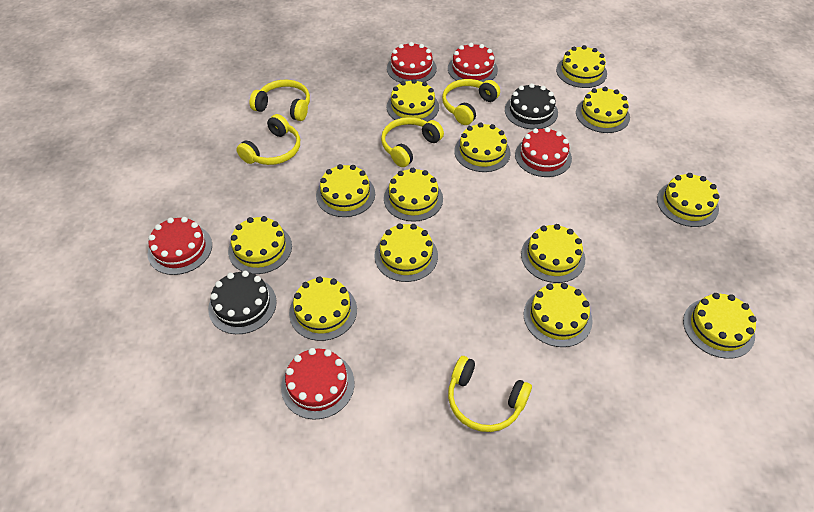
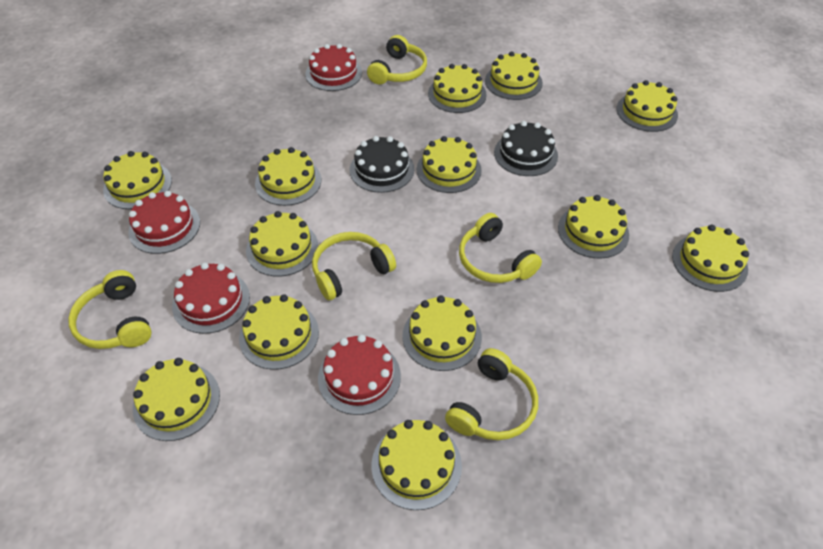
red cake: [147,217,212,275] [281,348,355,420] [387,42,437,83] [448,43,498,82] [515,127,572,177] = 5 -> [128,191,200,254] [172,262,250,334] [305,44,362,91] [318,334,401,415] = 4

